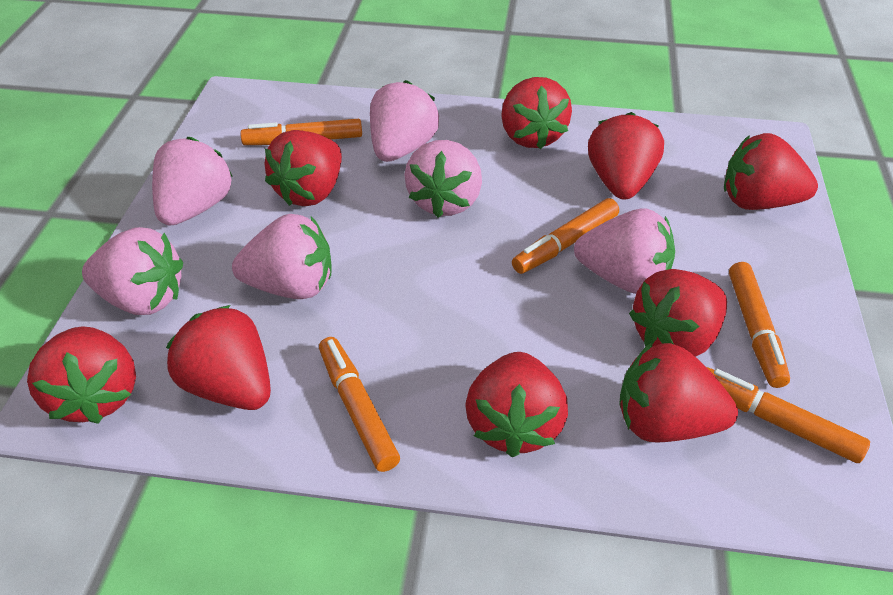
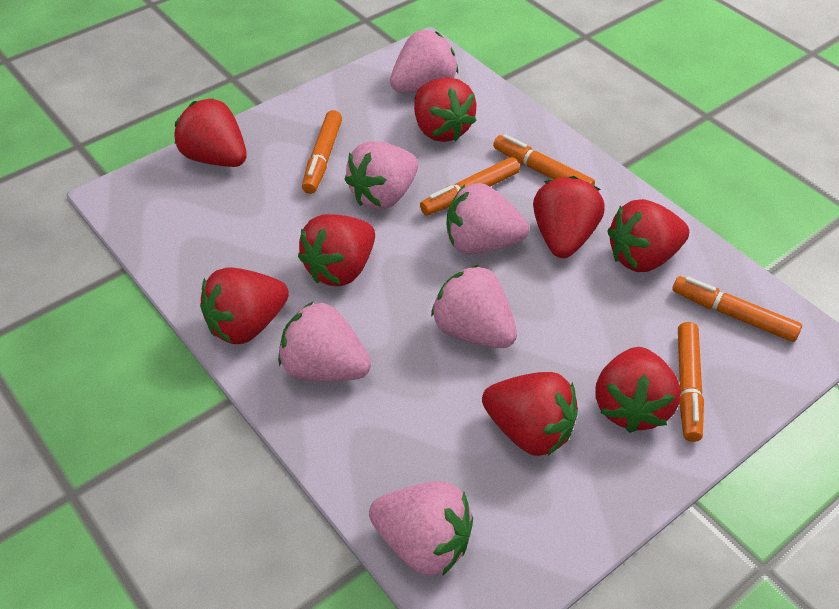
red strawberry: [27,326,136,424] [166,305,271,410] [264,130,342,206] [465,352,568,457] [501,77,572,149] [588,112,664,200] [619,342,738,443] [629,269,727,357] [724,133,818,210] = 9 -> [174,98,247,167] [200,268,289,344] [298,214,375,286] [414,77,477,142] [482,372,578,456] [533,176,605,258] [595,347,681,433] [608,199,689,272] = 8

